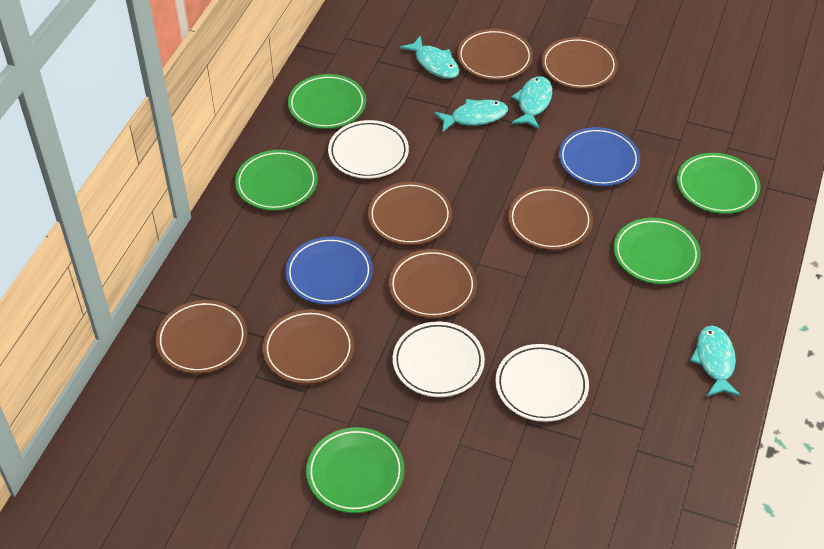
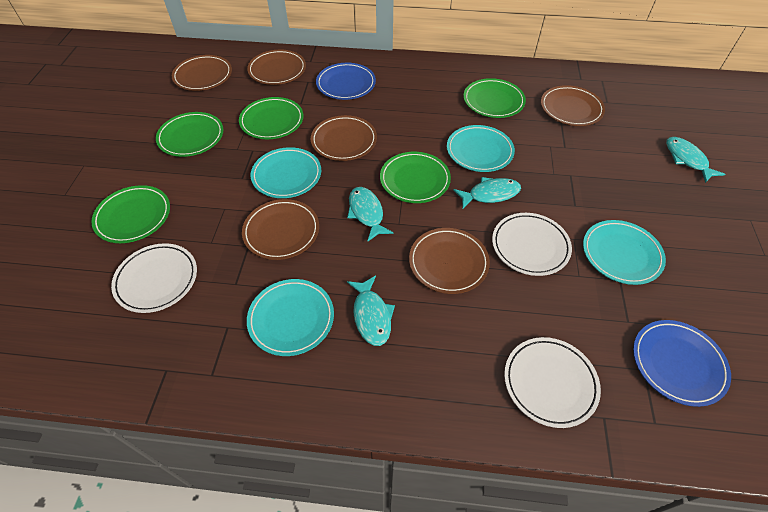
brown plate: [156,300,247,374] [263,309,354,384] [368,182,452,245] [389,249,477,318] [457,29,533,80] [508,186,593,250] [541,37,618,89] = 7 -> [172,55,232,91] [242,199,319,260] [247,50,306,85] [311,115,377,161] [409,228,490,294] [541,85,605,126] = 6
turquoise plate: none = 0 -> [247,279,334,356] [251,147,321,198] [447,125,515,172] [583,220,666,285] = 4

